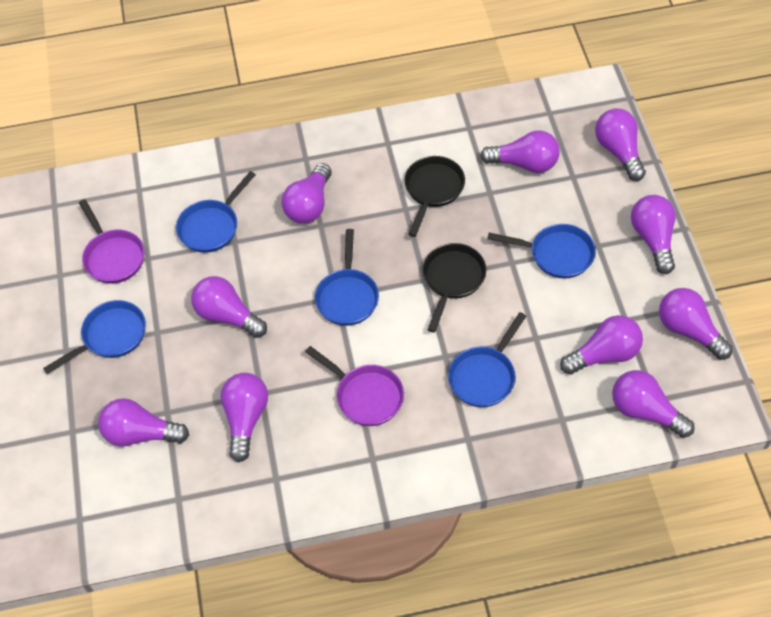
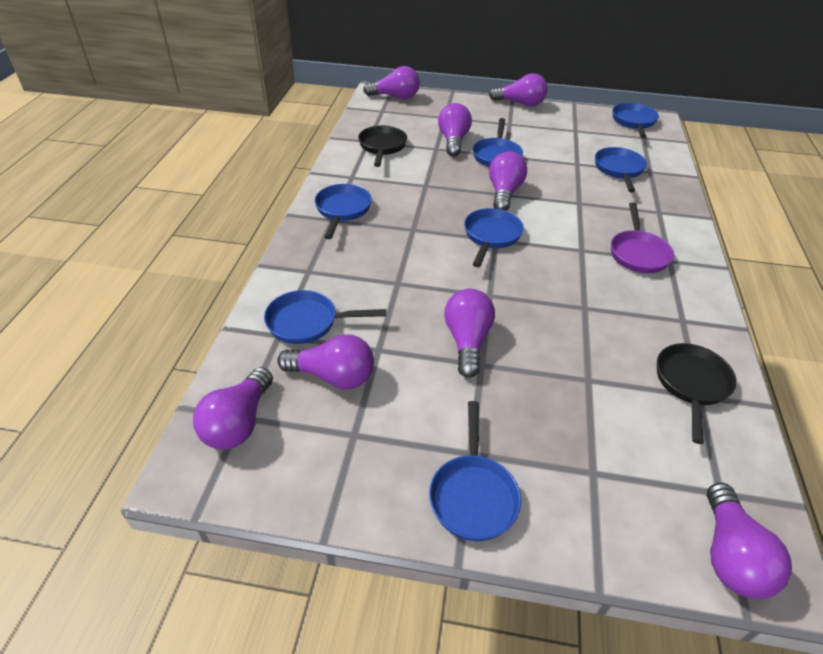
blue pan: [43,300,146,374] [176,171,256,253] [315,229,379,326] [448,312,526,407] [487,224,596,279] = 5 -> [264,290,386,344] [315,184,372,239] [429,401,521,541] [464,208,524,267] [473,118,523,167] [595,147,647,192] [612,103,659,138] = 7
purple light bulb: [98,398,189,447] [191,276,267,338] [220,373,268,462] [281,163,332,224] [480,130,560,173] [560,315,643,375] [595,108,646,181] [612,370,695,438] [631,195,676,274] [659,288,733,360] = 10 -> [193,367,273,450] [277,334,374,389] [363,66,420,99] [438,103,472,156] [444,289,495,378] [489,73,548,107] [489,151,527,211] [707,483,792,599] = 8
purple pan: [79,199,144,284] [305,346,404,426] = 2 -> [611,202,674,273] = 1

